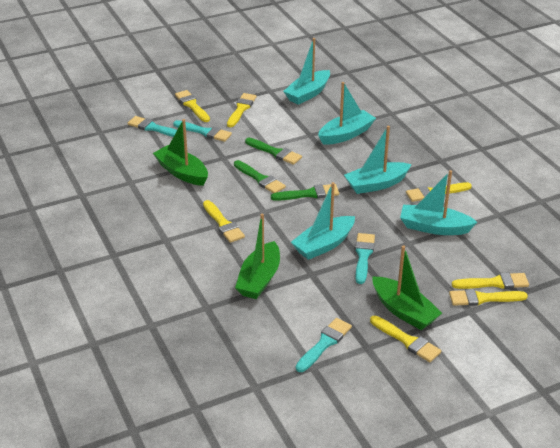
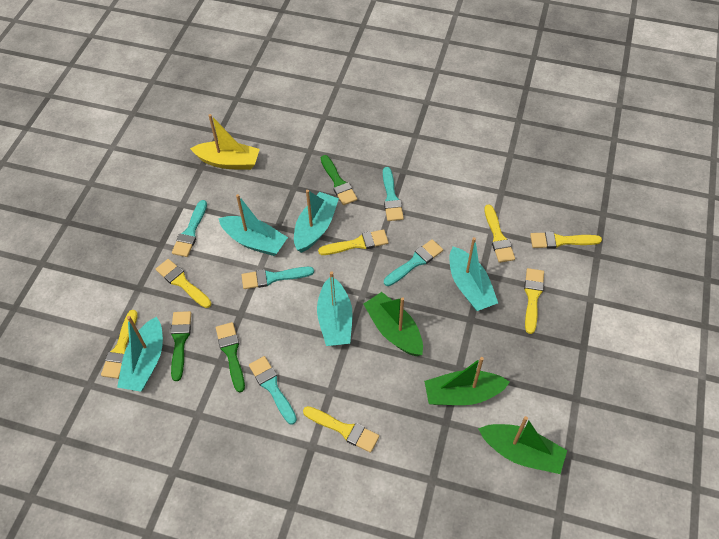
turquoise brush: [128,116,177,137] [173,120,232,142] [296,318,352,372] [355,233,375,284] = 4 -> [172,200,207,257] [242,267,314,289] [249,356,297,425] [383,167,404,221] [384,239,443,286] = 5
yellow boat: none = 0 -> [190,114,260,170] = 1

